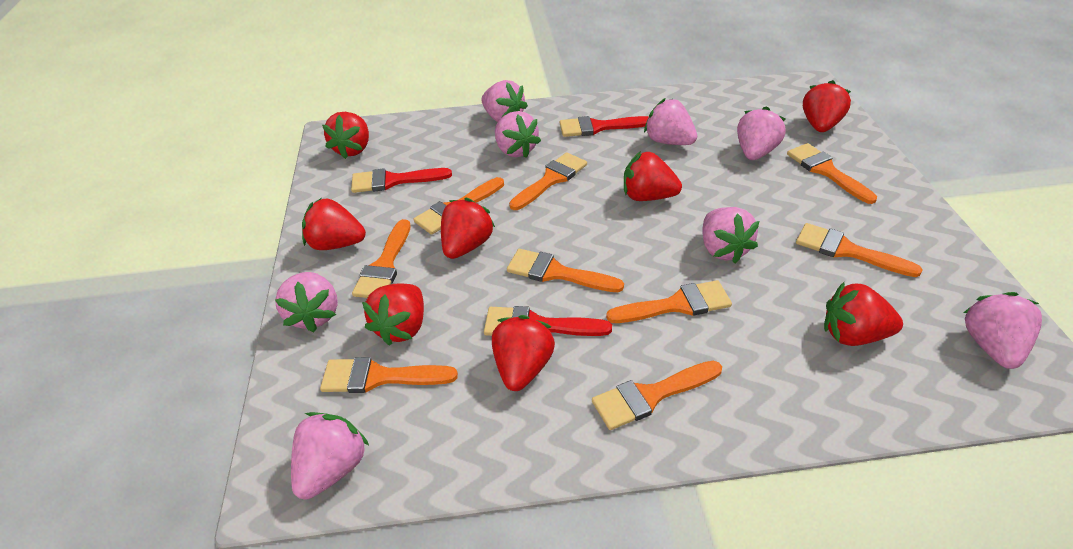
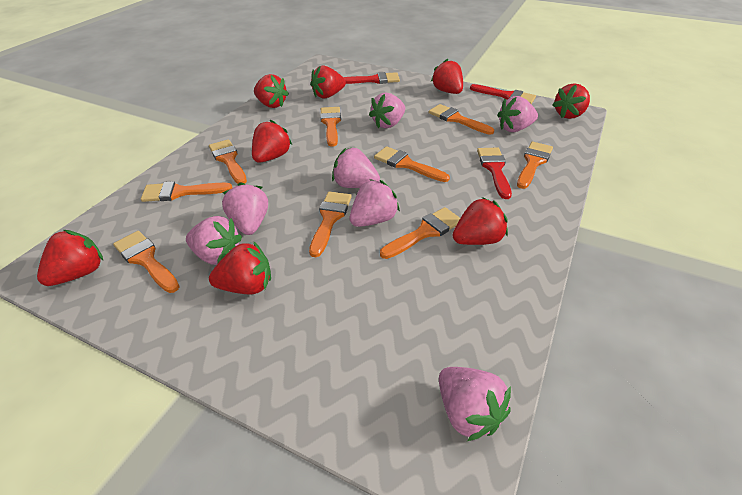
pink strawberry: [275,272,338,332] [291,412,369,500] [481,80,528,122] [495,111,541,158] [644,98,697,145] [702,207,759,263] [737,106,786,160] [964,292,1042,369] = 8 -> [186,216,242,265] [222,182,268,235] [332,148,380,188] [350,179,400,227] [369,92,405,128] [439,367,511,441] [497,96,538,132] = 7

